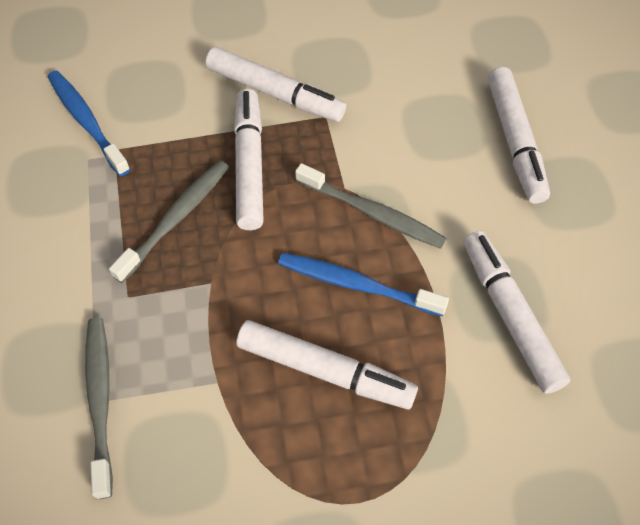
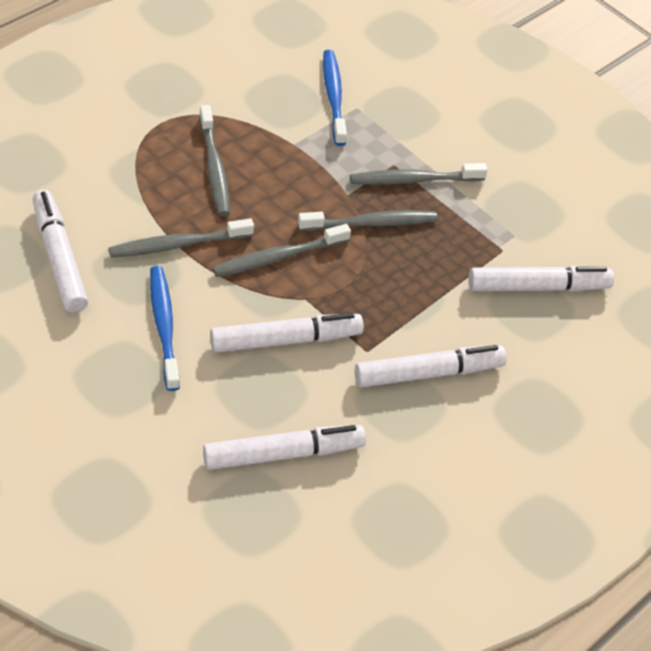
grey toothbrush: [85,318,113,499] [109,160,229,283] [295,163,447,249] = 3 -> [108,218,254,258] [199,105,230,216] [212,224,351,277] [298,210,438,231] [350,163,488,185] = 5

